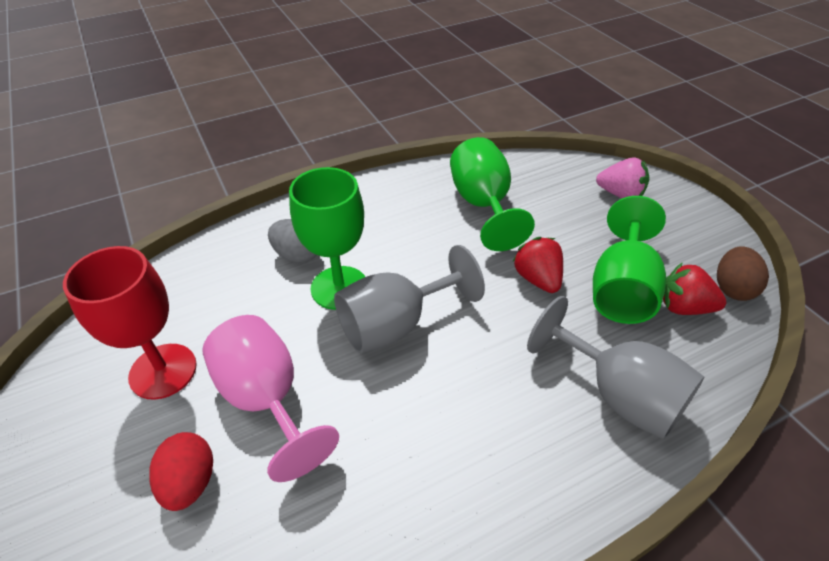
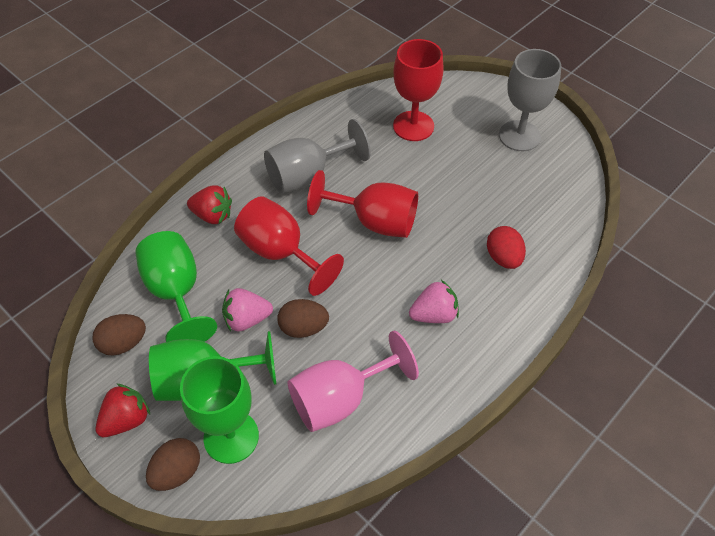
brown egg: [717,246,769,301] = 1 -> [93,314,146,356] [146,438,200,491] [277,299,329,338] = 3
grey egg: [268,219,316,263] = 1 -> none = 0
pink strawberry: [596,157,649,198] = 1 -> [222,288,273,331] [409,280,459,323] = 2
red goblet: [63,246,197,400] = 1 -> [234,196,344,296] [307,170,418,238] [393,39,444,141] = 3

